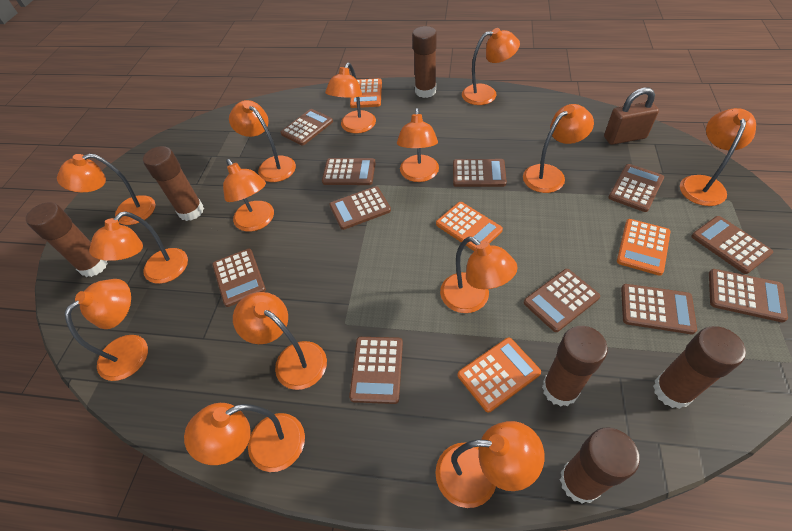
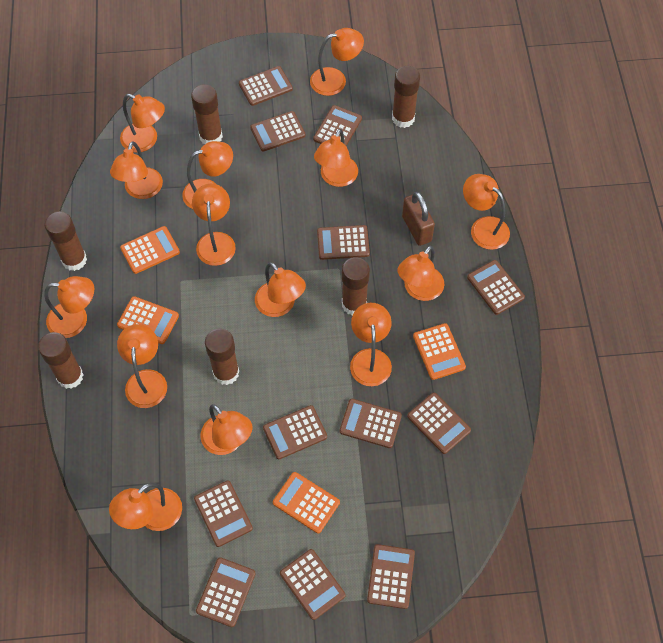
brown calculator: [212,249,266,307] [281,109,333,146] [322,158,376,185] [329,186,391,230] [349,337,403,404] [453,159,507,187] [524,269,600,332] [608,164,664,212] [621,284,697,334] [691,216,773,274] [709,269,788,322] = 11 -> [194,480,253,547] [196,557,256,627] [239,66,293,106] [250,111,305,152] [263,405,327,459] [280,549,345,620] [313,105,362,146] [317,225,370,260] [339,399,402,448] [367,544,415,609] [407,393,471,454] [467,260,525,315] = 12

